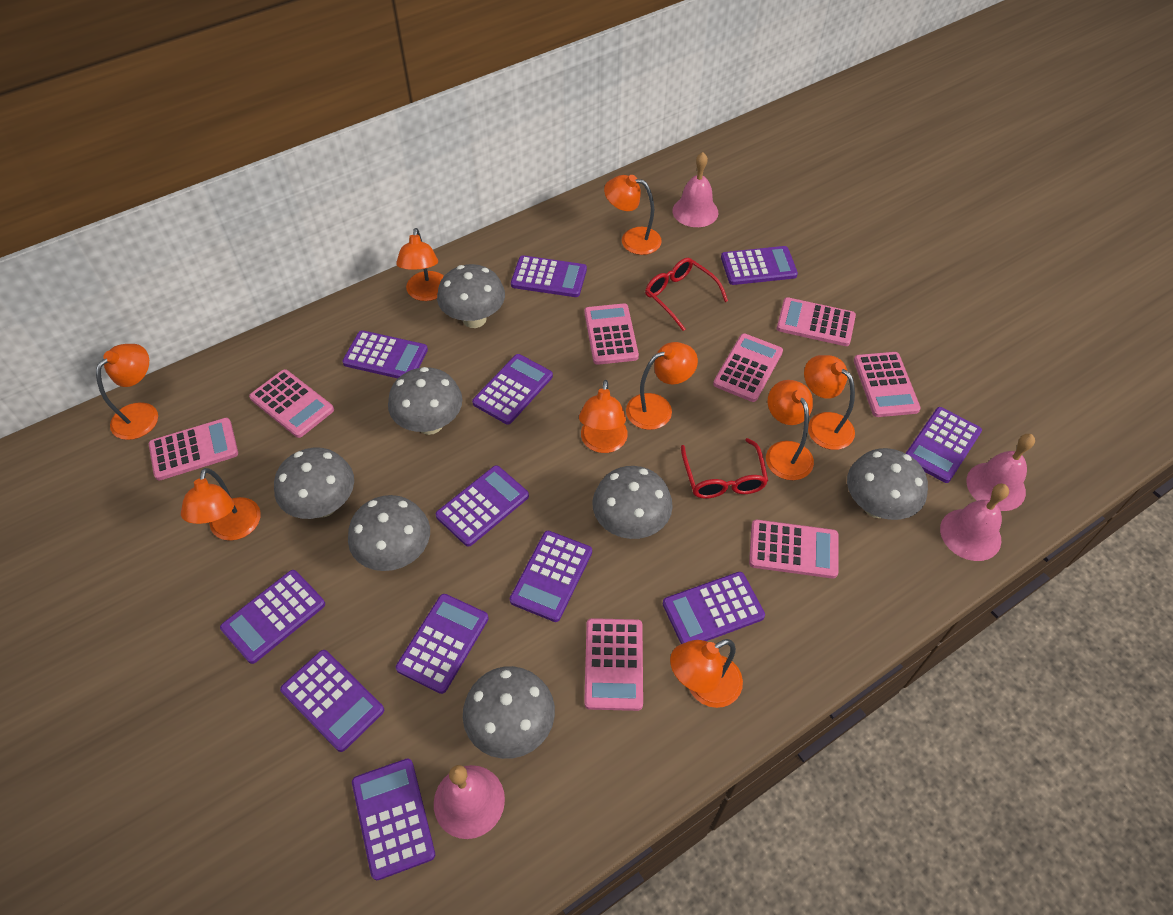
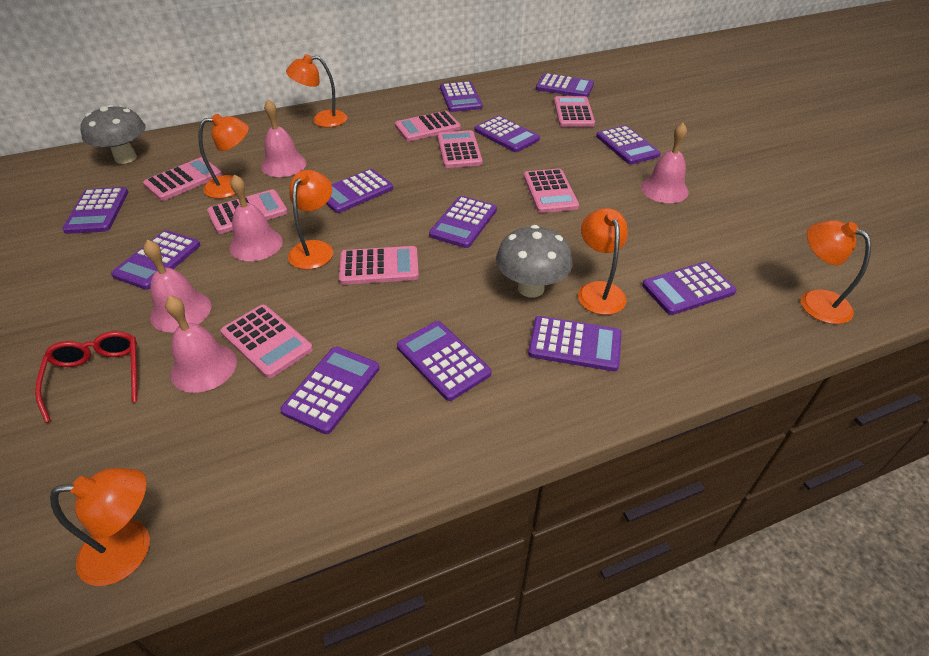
grey mushroom: [274,448,354,519] [348,495,430,571] [388,367,462,435] [437,264,505,328] [463,666,555,759] [592,466,673,539] [847,448,928,520] = 7 -> [80,105,146,164] [496,225,573,298] = 2
orange lamp: [96,344,158,440] [181,468,261,541] [396,228,444,301] [579,380,628,453] [604,175,662,255] [626,342,698,430] [670,639,743,708] [766,380,814,480] [804,355,855,450] = 9 -> [50,468,150,586] [198,114,249,198] [286,54,347,127] [288,170,333,270] [578,208,628,315] [801,220,871,324] = 6
pink bell: [434,765,505,839] [672,152,719,227] [940,484,1009,561] [966,434,1035,511] = 4 -> [144,240,211,332] [165,296,237,393] [230,174,283,261] [261,99,307,177] [641,123,689,203] = 5
red glasses: [645,258,728,331] [681,438,768,499] = 2 -> [35,331,137,423] = 1

